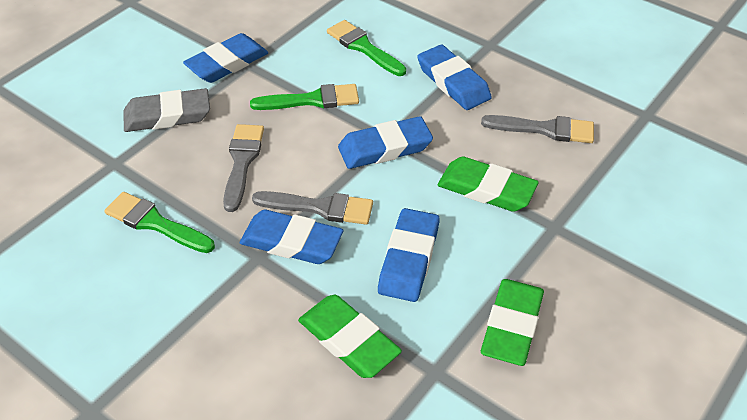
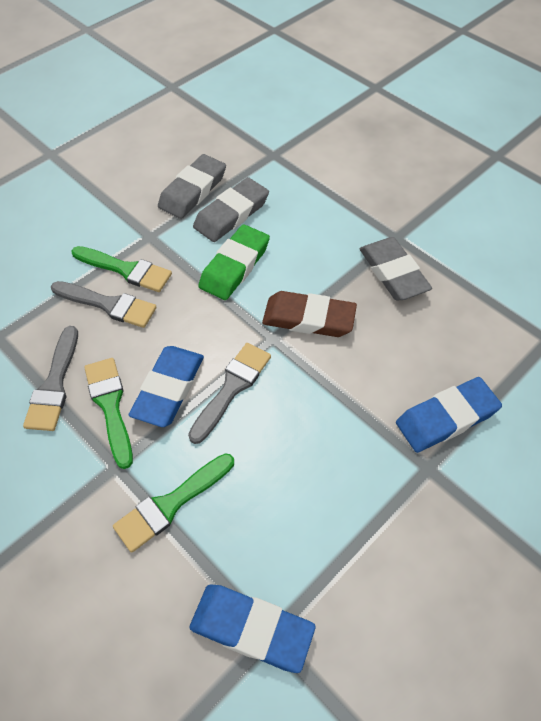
blue eraser: [183,33,268,83] [240,210,343,264] [338,116,433,169] [378,208,440,302] [417,45,492,110] = 5 -> [129,346,204,427] [189,584,316,673] [396,377,502,453] = 3
brown eraser: none = 0 -> [262,291,357,337] = 1
green eraser: [298,295,402,378] [438,156,539,212] [481,279,544,366] = 3 -> [199,224,270,300] = 1
grey eraser: [123,88,210,132] = 1 -> [158,154,226,219] [193,177,269,242] [360,237,432,301] = 3

